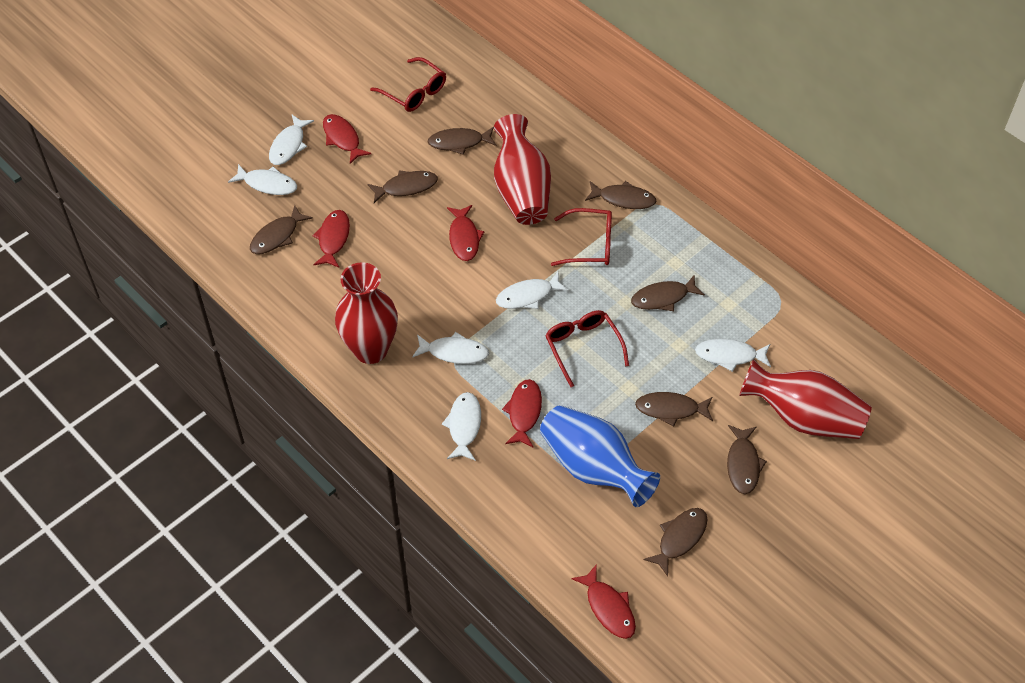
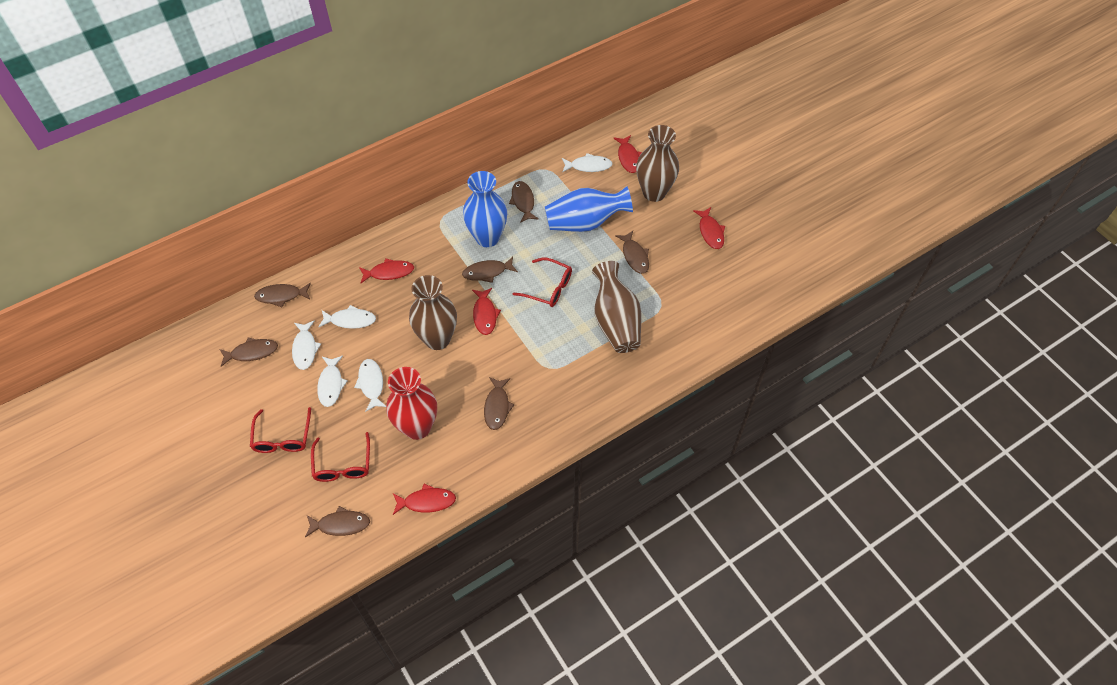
blue vase: [540,405,660,507] = 1 -> [463,171,507,247] [545,186,633,232] = 2
brown fish: [250,205,313,254] [367,170,438,203] [427,127,497,155] [585,181,657,209] [631,274,705,311] [635,392,713,427] [643,508,708,577] [727,425,767,494] = 8 -> [220,338,278,367] [254,283,311,307] [305,506,370,537] [462,257,518,283] [484,377,514,430] [509,181,539,223] [615,231,649,274] = 7
brown vase: none = 0 -> [409,275,457,350] [592,261,641,353] [636,125,679,202] = 3
red vase: [335,262,398,364] [494,114,551,225] [739,359,872,439] = 3 -> [386,367,437,440] = 1
white fish: [228,164,297,195] [269,115,314,165] [412,332,489,364] [442,392,481,461] [496,272,569,309] [695,339,771,372] = 6 -> [292,320,321,370] [317,356,348,407] [319,305,376,329] [354,359,386,412] [562,153,613,172] = 5

